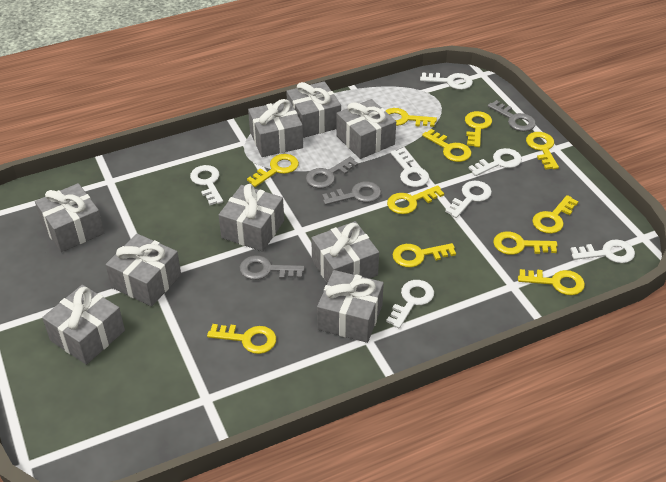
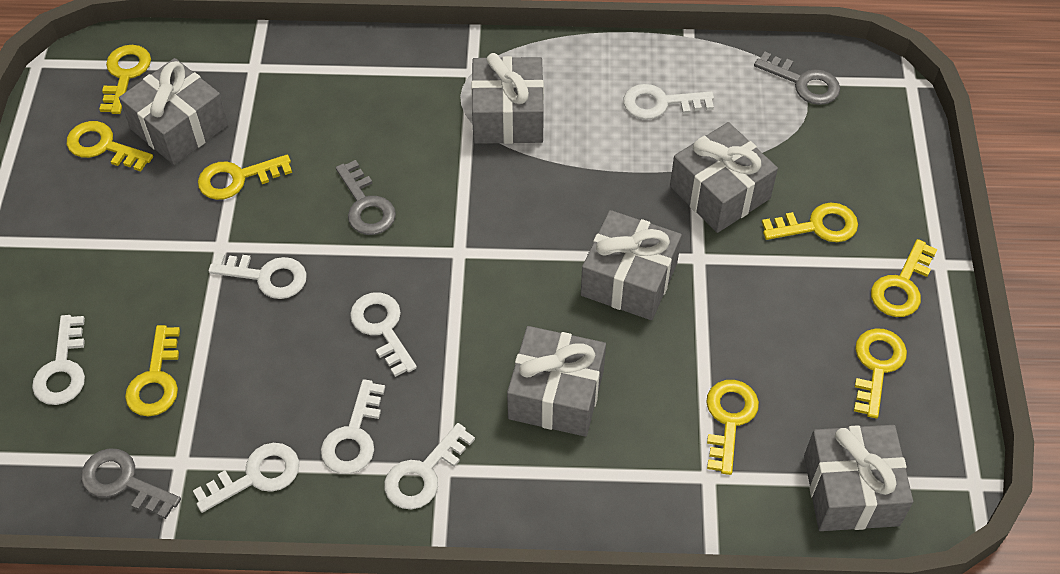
grey gift: [35,183,104,252] [42,285,125,365] [106,234,181,306] [219,184,284,252] [248,99,303,157] [286,81,341,138] [311,221,379,283] [317,270,384,343] [336,99,396,159] = 9 -> [119,58,228,165] [471,53,544,144] [507,326,606,437] [581,210,682,320] [670,122,778,233] [804,425,913,531] = 6
grey key: [240,255,305,280] [306,157,358,188] [322,181,381,205] [488,100,536,131] = 4 -> [81,448,181,519] [336,160,396,235] [754,52,840,105] = 3
yellow key: [207,324,276,354] [247,154,299,187] [386,108,437,127] [387,185,444,214] [393,243,456,268] [422,129,472,162] [465,111,492,147] [493,231,557,255] [518,269,585,295] [526,132,559,170] [532,195,579,234] = 11 -> [67,121,153,172] [99,45,151,114] [125,325,180,417] [198,155,292,200] [706,380,759,475] [762,202,858,242] [854,328,907,418] [871,239,937,317] = 8

